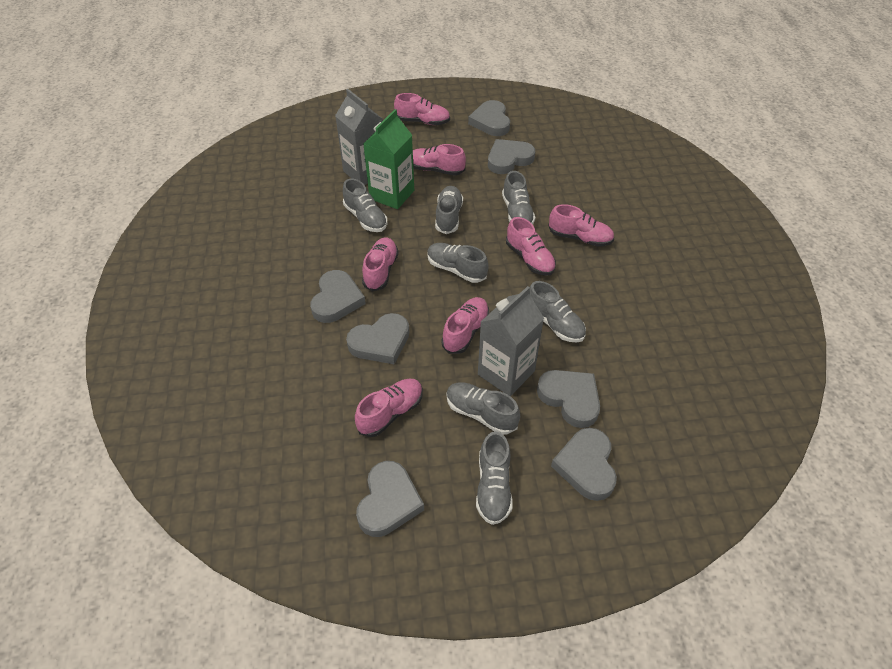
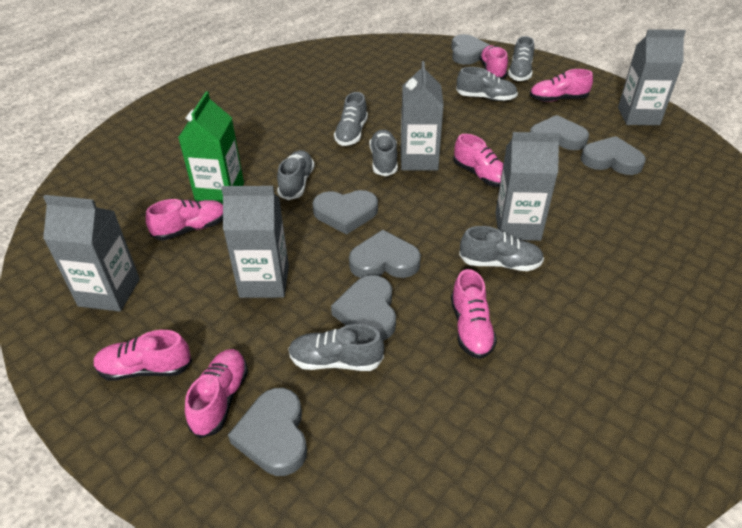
grey carton: [335,89,383,185] [478,286,544,396] = 2 -> [43,195,140,312] [221,186,289,298] [401,61,444,171] [495,132,561,241] [618,30,686,125] = 5

